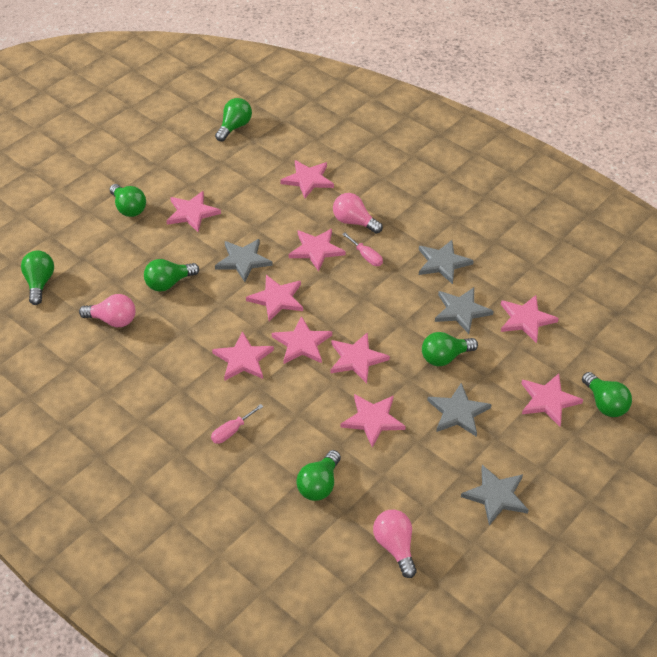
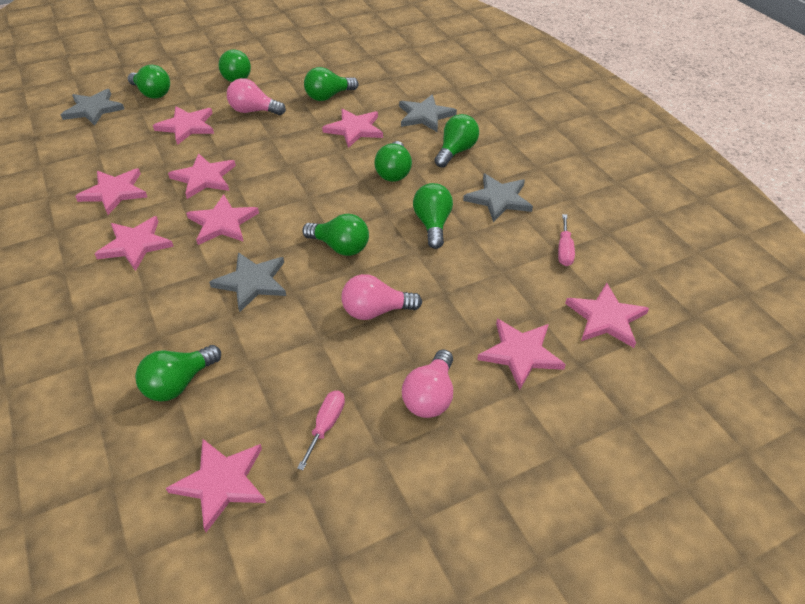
green light bulb: [21,250,54,305] [110,184,146,217] [144,259,199,292] [215,98,252,141] [296,450,341,501] [422,332,478,366] [582,372,632,417] = 7 -> [128,65,170,99] [135,345,221,402] [218,50,251,82] [302,214,369,256] [304,67,358,101] [374,141,412,182] [413,183,453,249] [434,114,479,168] = 8
grey star: [215,239,273,282] [419,240,474,284] [427,383,492,437] [435,287,494,334] [461,465,529,525] = 5 -> [61,89,124,126] [209,252,286,312] [399,94,457,132] [463,174,533,222] = 4
pink star: [166,191,221,232] [212,331,274,380] [246,275,303,321] [272,316,332,364] [280,160,334,198] [289,229,346,272] [330,332,390,383] [341,394,406,448] [501,295,559,343] [521,374,583,427] = 10 -> [75,168,147,215] [95,216,174,271] [153,107,214,145] [166,439,266,532] [168,153,236,199] [186,194,259,245] [322,108,383,148] [477,319,566,390] [565,283,649,348] = 9

